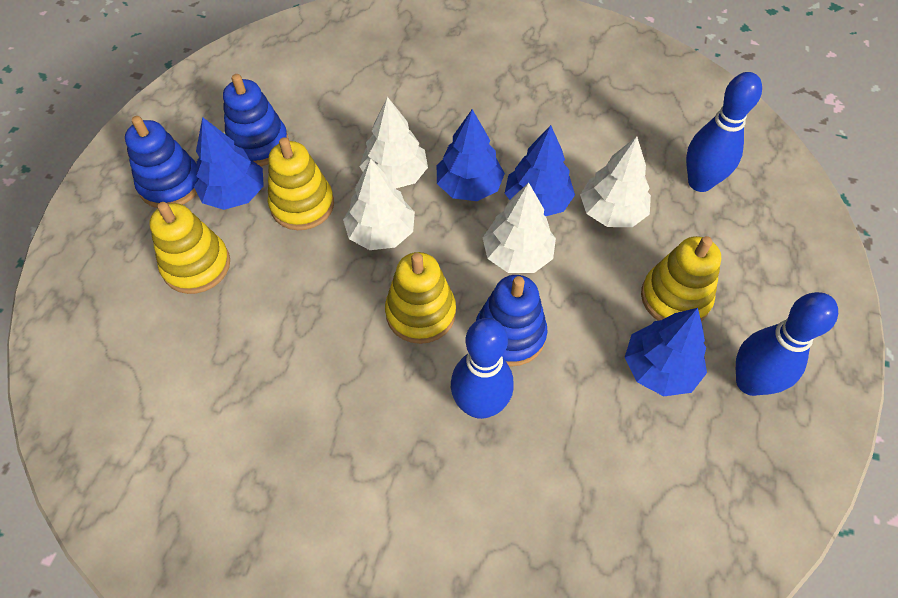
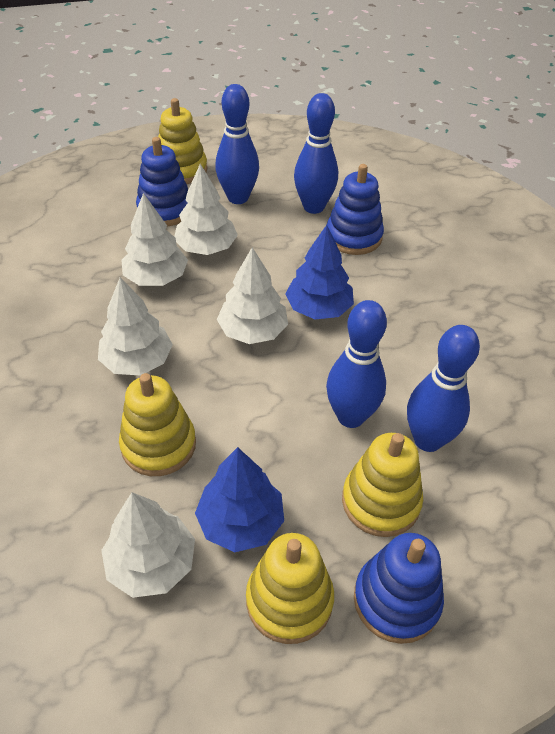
blue bowling pin: [451,318,514,419] [686,72,762,192] [736,292,838,396] = 3 -> [215,84,259,204] [294,93,338,214] [326,300,387,428] [407,325,480,452] = 4
blue tree: [194,117,264,210] [437,109,505,201] [505,125,575,216] [625,308,707,396] = 4 -> [195,447,284,552] [285,225,354,319] = 2
white tree: [343,158,415,250] [359,97,428,189] [483,183,556,273] [580,136,651,227] = 4 -> [98,277,173,376] [101,492,195,598] [121,193,188,286] [174,164,238,255] [217,247,288,344] = 5

